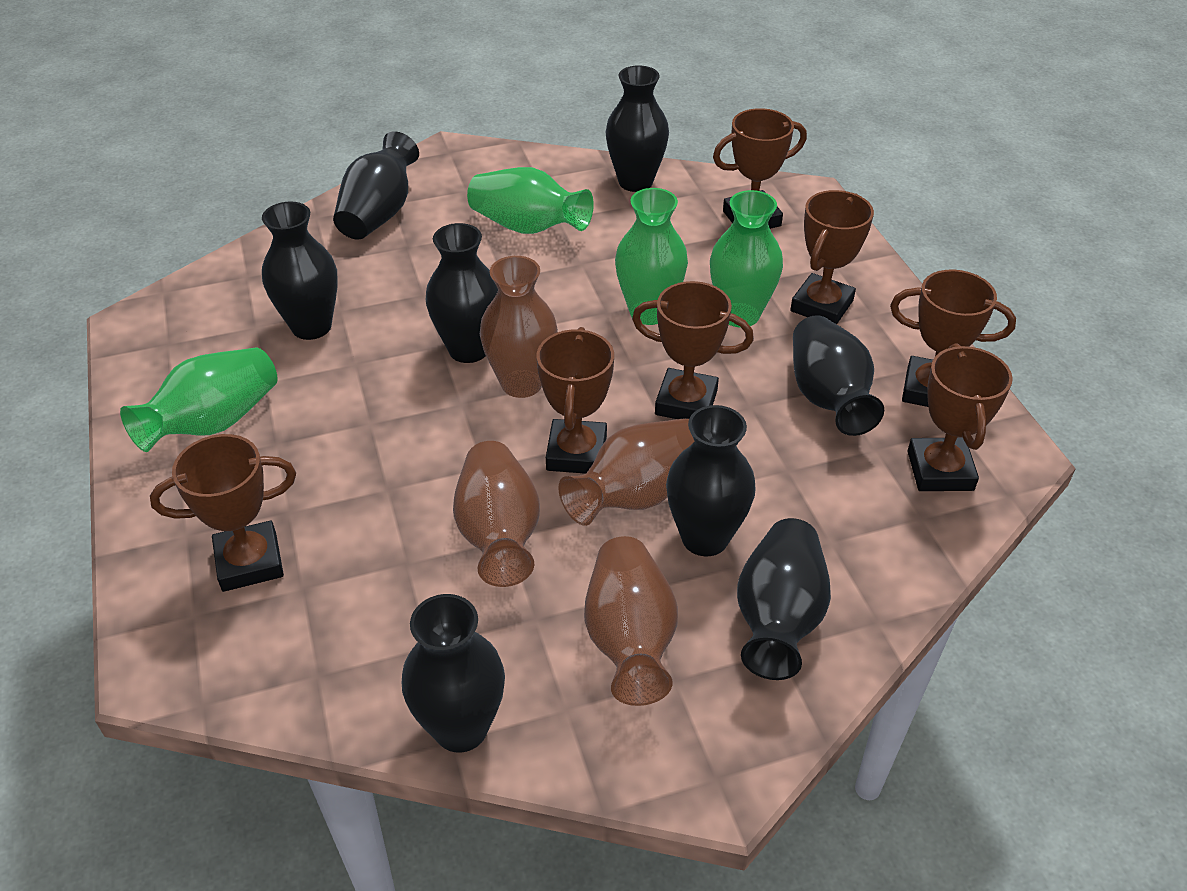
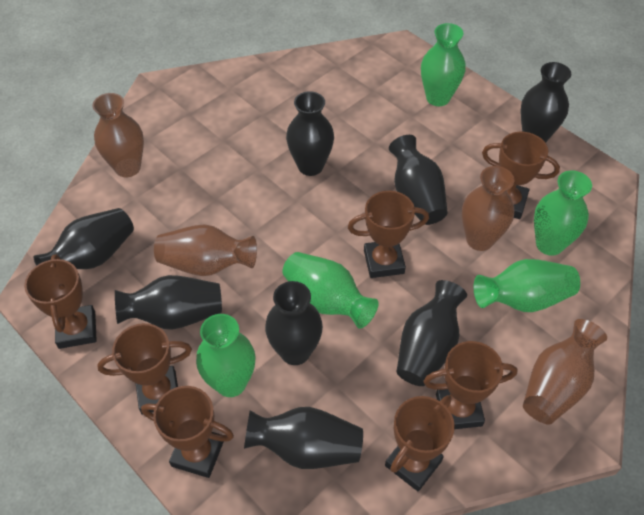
green vase: [120,348,278,452] [467,167,594,234] [615,188,688,325] [710,190,783,328] = 4 -> [196,314,256,397] [282,252,378,329] [421,23,465,106] [474,259,580,312] [534,171,592,256] = 5

